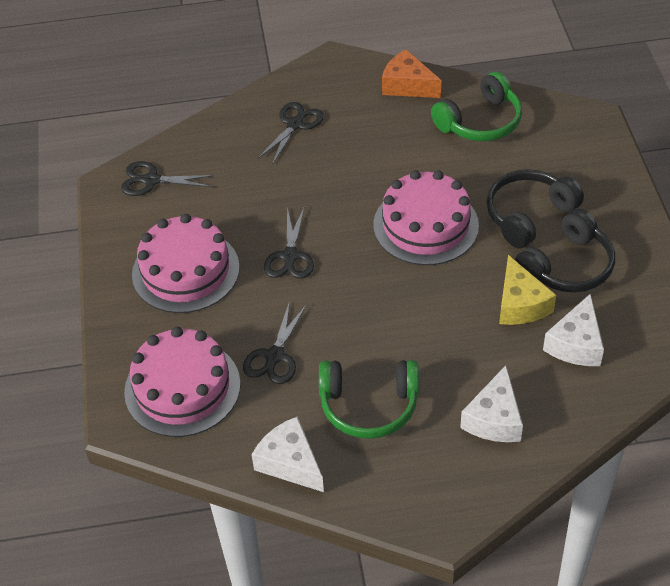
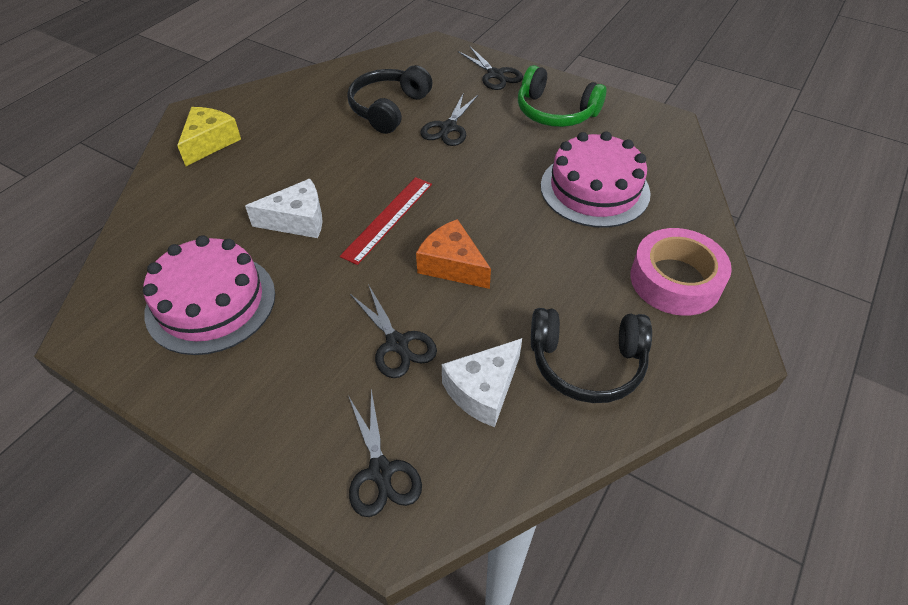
green headphones: [319,360,419,439] [431,71,522,141] = 2 -> [518,65,606,127] = 1
pink cake: [124,327,241,437] [132,214,240,313] [373,170,479,265] = 3 -> [143,235,275,355] [541,131,651,228] = 2
pink tape: none = 0 -> [630,228,732,316] = 1
red ruler: none = 0 -> [340,177,432,265] = 1
white cheese: [252,416,324,492] [460,365,523,442] [543,294,604,366] = 3 -> [245,179,323,238] [442,338,522,427] = 2

